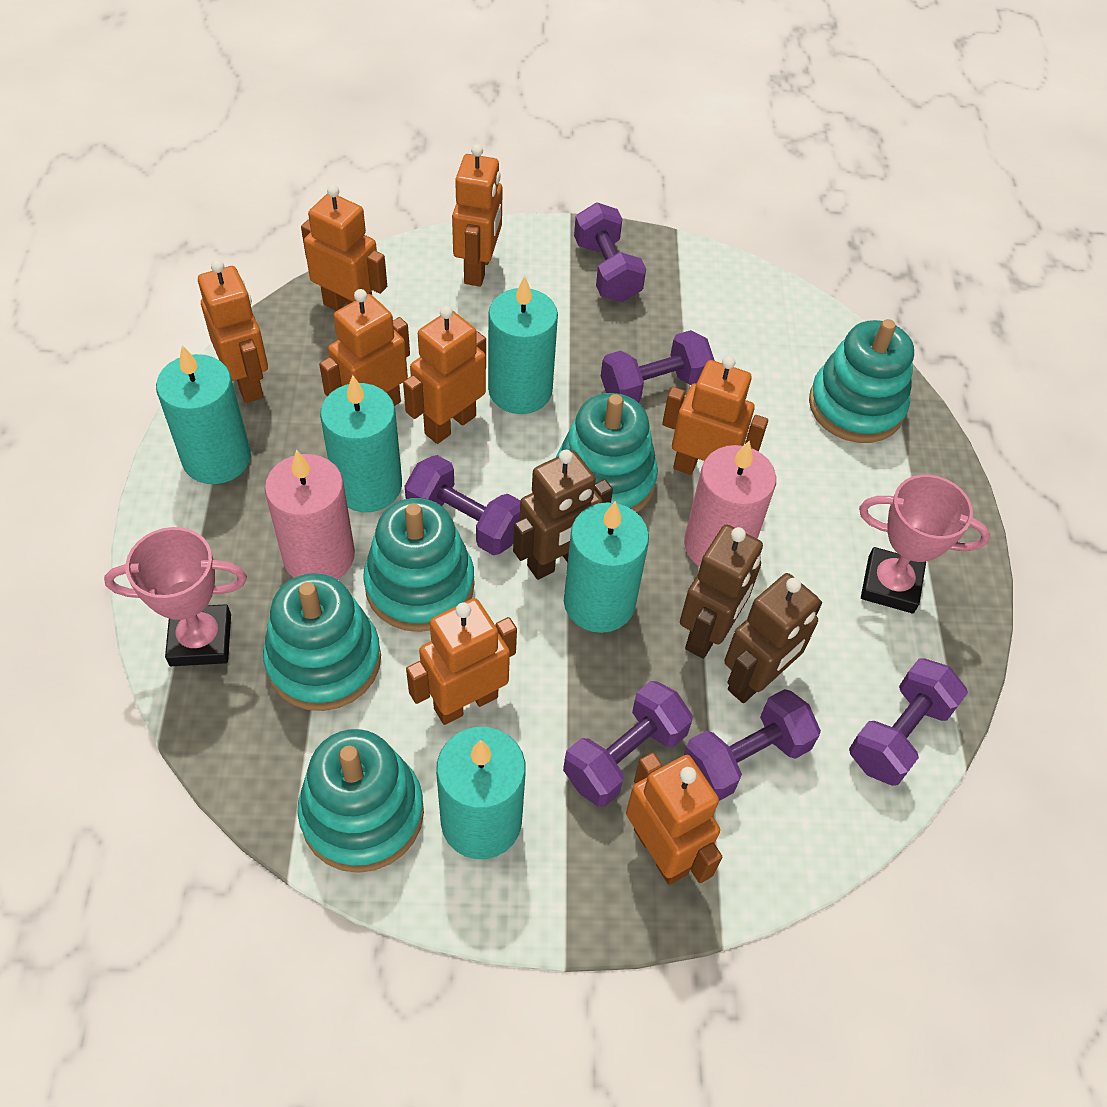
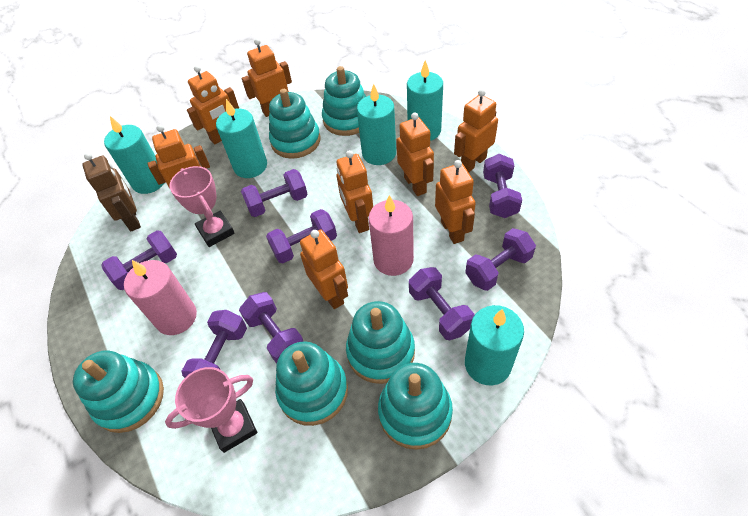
brown robot: [513,450,613,580] [680,524,763,659] [724,573,822,703] = 3 -> [82,153,141,232] = 1
purple dumbbell: [405,455,521,555] [563,681,693,807] [574,203,646,302] [601,330,715,403] [684,689,821,801] [849,658,968,786] = 6 -> [101,230,177,290] [181,310,247,378] [239,292,304,364] [241,169,308,217] [266,209,337,263] [409,267,474,340] [465,228,536,291] [483,154,522,218] = 8
turquoise stacking toy: [263,573,381,711] [297,729,424,873] [363,498,475,632] [556,393,658,513] [809,319,914,443] = 5 -> [73,350,164,433] [269,89,320,159] [275,341,348,426] [322,66,366,136] [346,301,415,384] [378,363,453,450] = 6

